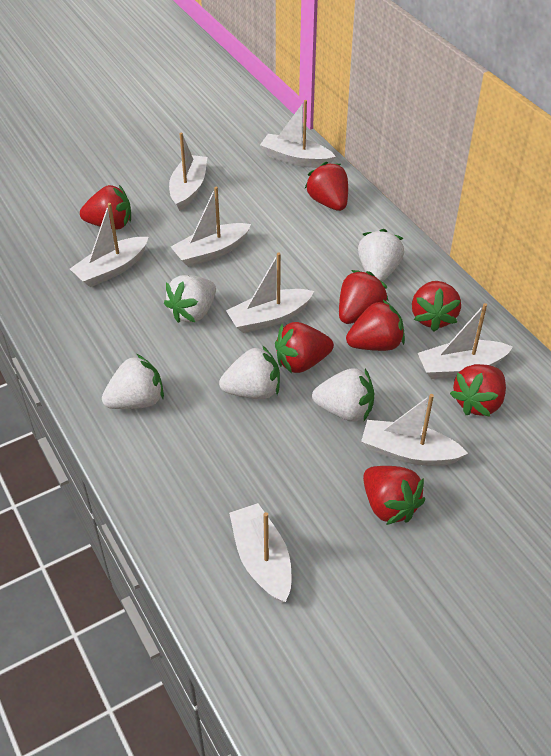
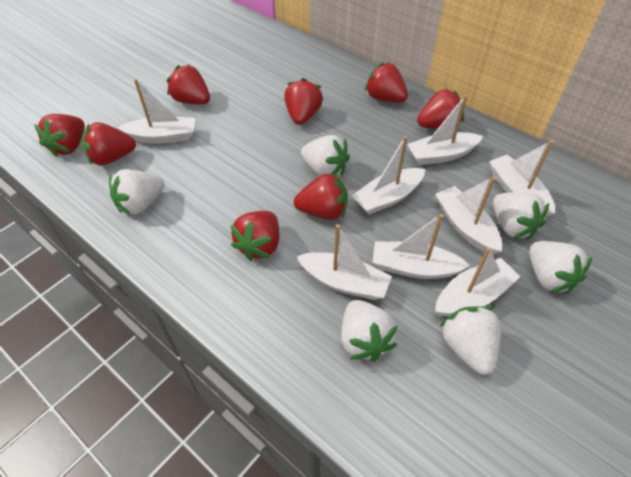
white strawberry: [102,354,164,409] [164,275,216,323] [219,345,280,399] [312,368,374,422] [358,229,404,282] = 5 -> [109,169,165,215] [301,135,350,176] [341,300,398,361] [439,306,501,375] [493,192,549,240] [529,241,592,294] = 6

